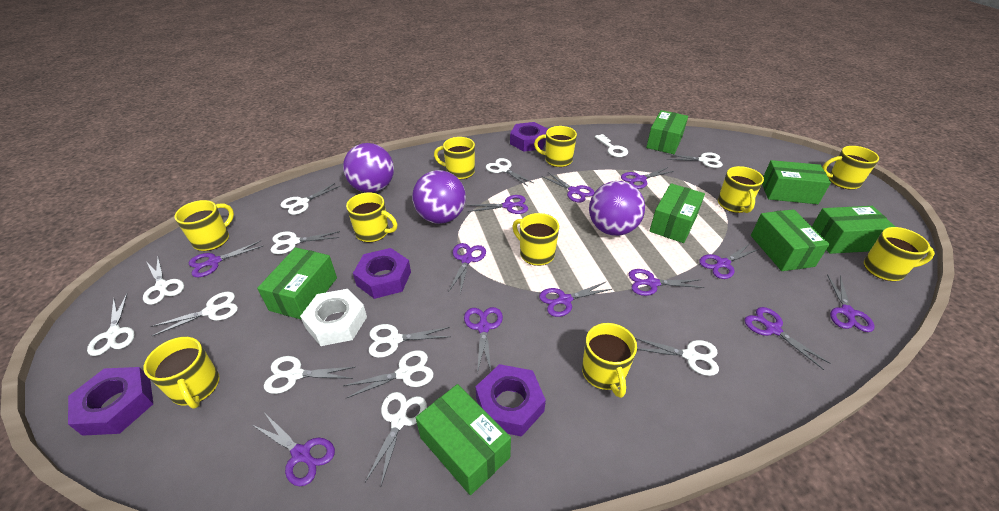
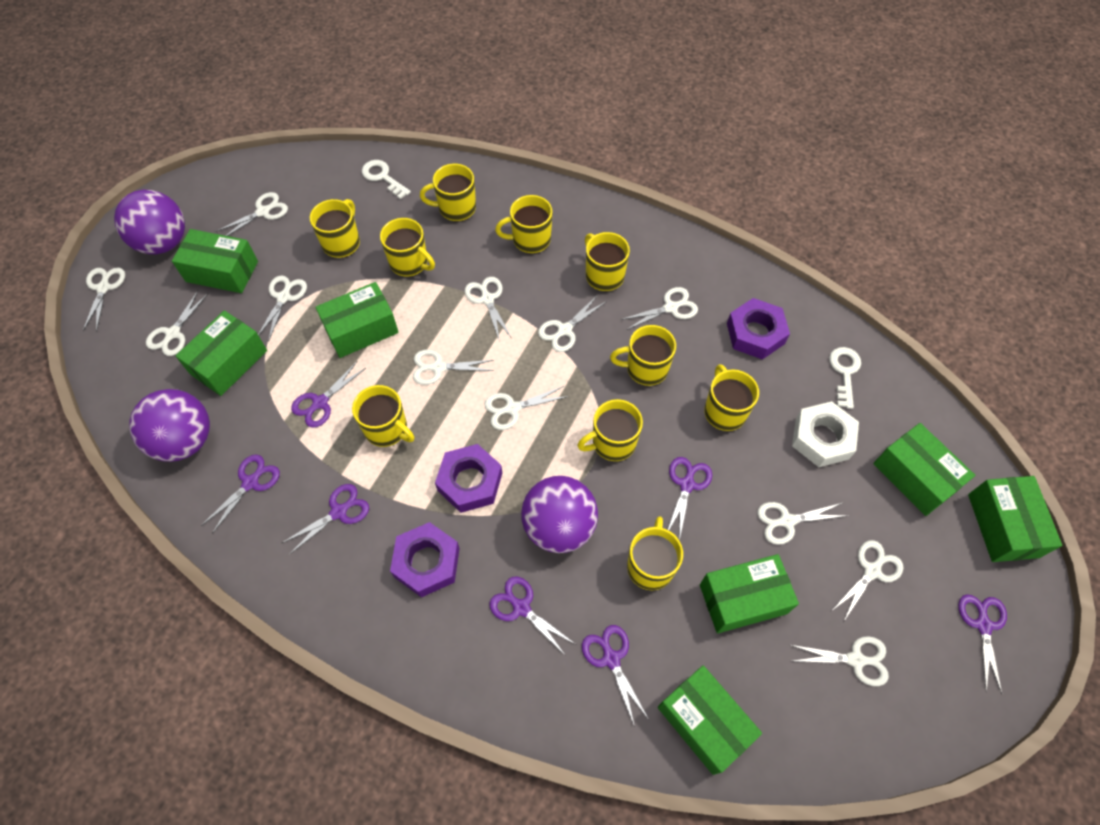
purple nut: [68,367,153,436] [353,248,411,299] [475,364,546,437] [510,122,548,152] = 4 -> [390,522,460,597] [435,444,502,513] [727,298,790,360] = 3
purple scissors: [189,241,263,277] [253,413,335,486] [449,243,486,294] [464,307,503,373] [467,195,528,214] [539,282,612,317] [542,172,595,203] [621,167,674,189] [629,269,705,296] [699,244,759,279] [745,307,831,370] [827,274,875,332] = 12 -> [201,455,280,534] [282,484,369,555] [291,362,366,428] [489,577,575,656] [582,625,649,727] [668,457,712,541] [958,594,1007,694] = 7
white key: [595,134,628,157] = 1 -> [362,160,411,199] [829,347,861,409] = 2

